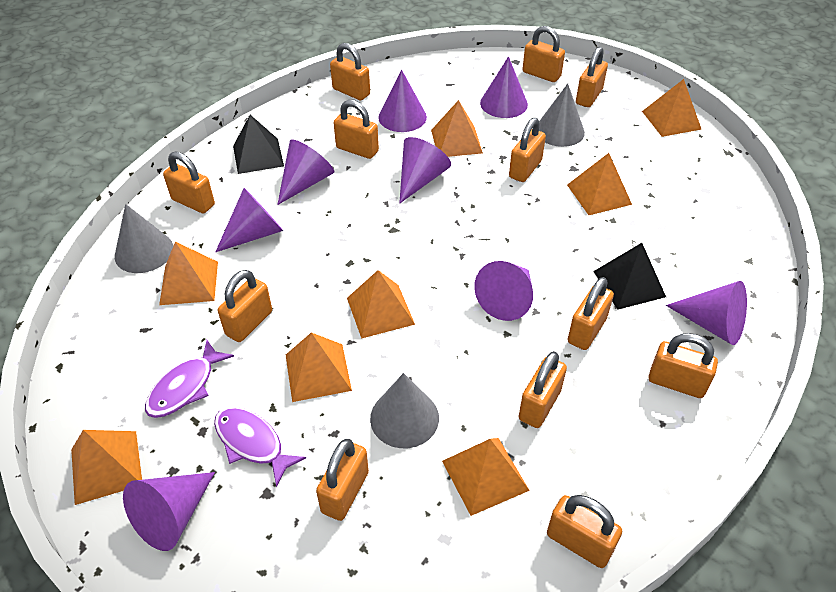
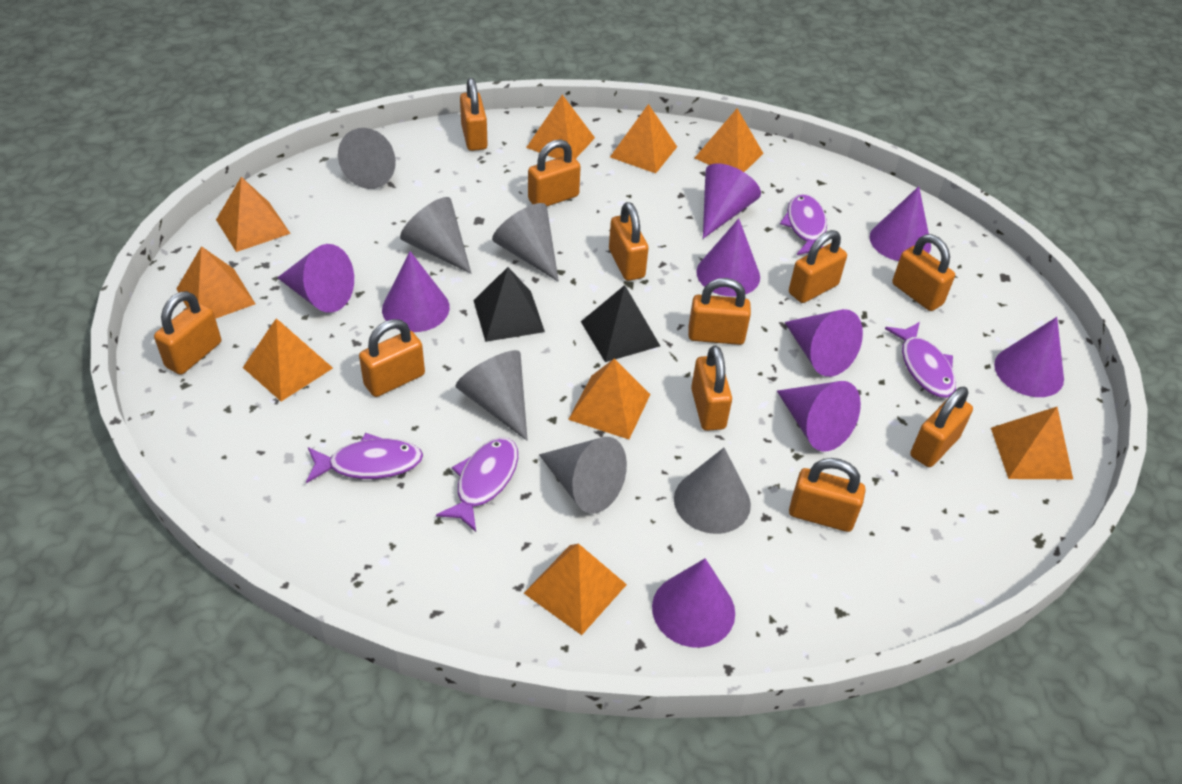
grey cone: [115,204,173,273] [370,373,439,448] [539,84,585,147] = 3 -> [338,128,396,189] [400,197,471,274] [455,350,528,441] [492,203,559,282] [539,437,627,513] [674,448,751,534] = 6
orange padlock: [163,152,215,213] [218,270,272,342] [316,439,369,521] [330,43,370,100] [334,100,379,159] [509,118,546,182] [518,351,567,428] [522,26,565,82] [547,495,622,568] [567,277,614,350] [576,47,608,107] [648,333,718,398] = 12 -> [154,291,221,375] [359,319,425,397] [460,78,488,151] [528,139,581,206] [609,202,649,281] [688,278,751,345] [691,345,732,431] [789,230,847,303] [789,458,866,532] [892,234,955,311] [910,387,973,467] = 11
orange pyramid: [71,430,142,505] [159,242,218,305] [286,332,352,402] [347,270,415,339] [431,100,483,157] [442,438,530,516] [567,153,632,215] [642,79,702,137] = 8 -> [177,246,255,319] [216,177,291,252] [243,318,333,401] [524,544,627,635] [526,95,595,159] [568,359,651,439] [610,104,677,173] [695,108,764,172] [991,407,1073,479] = 9
purple cone: [123,472,215,551] [216,188,283,252] [277,139,334,205] [378,70,427,132] [399,137,451,204] [474,261,533,321] [480,56,528,118] [666,281,747,345] = 8 -> [277,244,354,313] [382,251,450,332] [652,558,735,648] [696,218,760,297] [703,163,761,239] [777,381,861,452] [785,309,863,377] [870,186,931,261] [994,317,1064,397] = 9
purple fish: [145,340,234,418] [214,407,306,487] = 2 -> [306,433,423,483] [436,437,518,532] [780,194,827,255] [885,322,956,398] = 4

